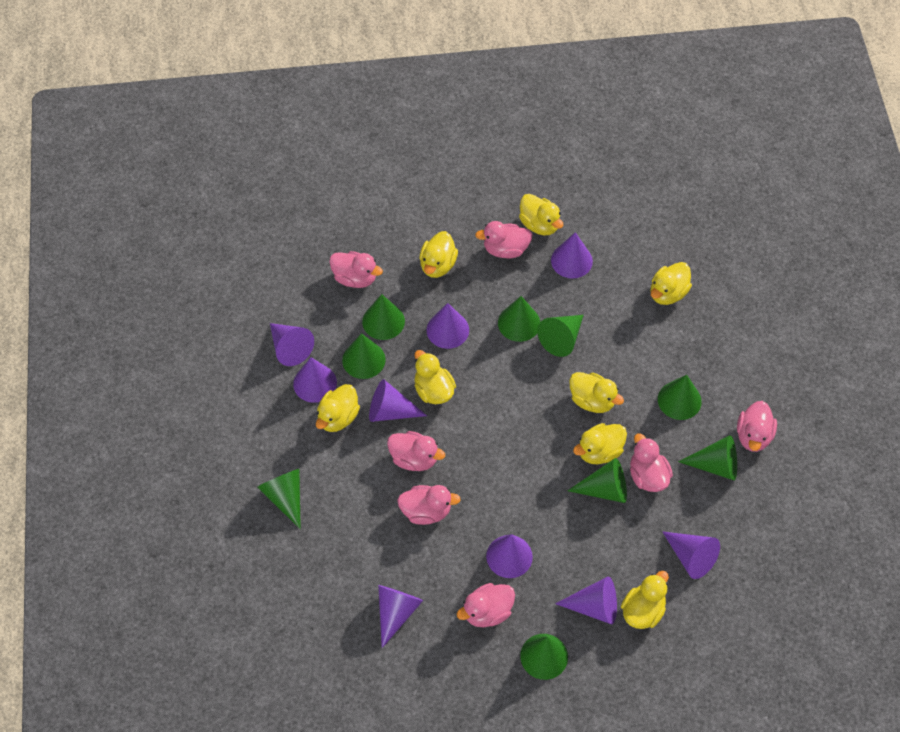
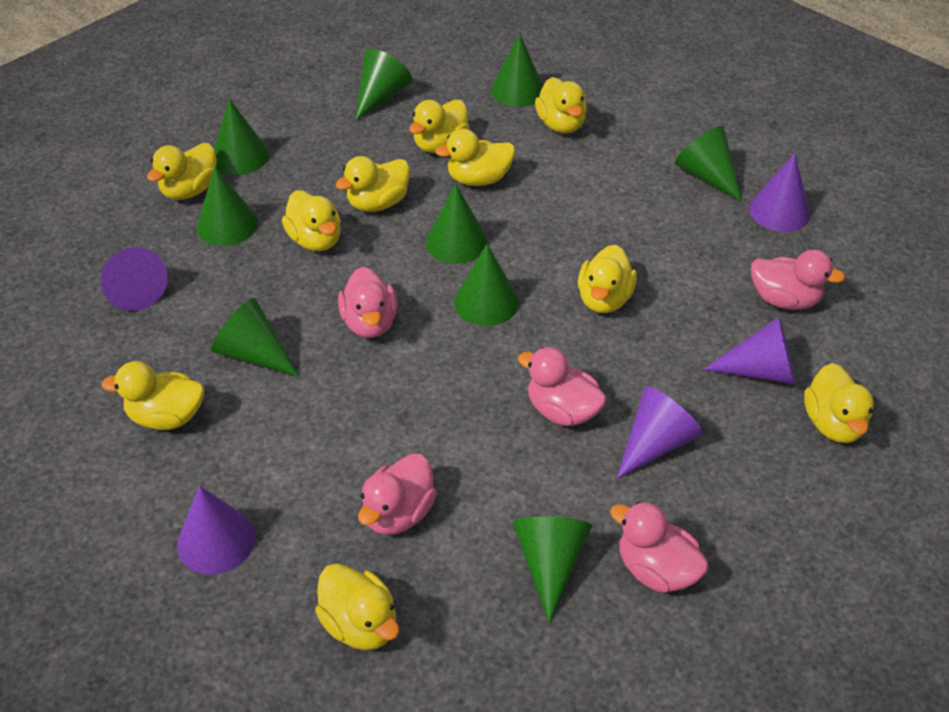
pink duck: [329,251,383,288] [387,431,445,471] [397,485,461,525] [457,583,515,627] [475,221,533,259] [630,433,673,492] [737,401,777,452] = 7 -> [338,267,397,338] [358,454,437,535] [518,347,607,426] [610,501,709,593] [751,250,845,310] = 5
purple cone: [270,323,314,366] [293,357,337,403] [369,379,427,422] [378,585,423,648] [426,303,469,349] [486,534,533,578] [551,232,593,279] [555,576,617,625] [663,532,720,579] = 9 -> [101,247,168,311] [177,486,255,575] [616,387,703,479] [703,317,796,385] [749,153,810,232] = 5
yellow duck: [316,384,360,432] [414,350,456,404] [419,231,458,278] [519,194,563,236] [569,372,624,413] [573,423,627,464] [621,571,669,629] [651,262,692,305] = 8 -> [101,361,204,430] [147,143,217,200] [282,190,341,251] [315,563,399,650] [335,156,410,212] [409,100,470,153] [435,129,515,186] [535,77,587,133] [578,245,637,313] [804,363,874,443] = 10

